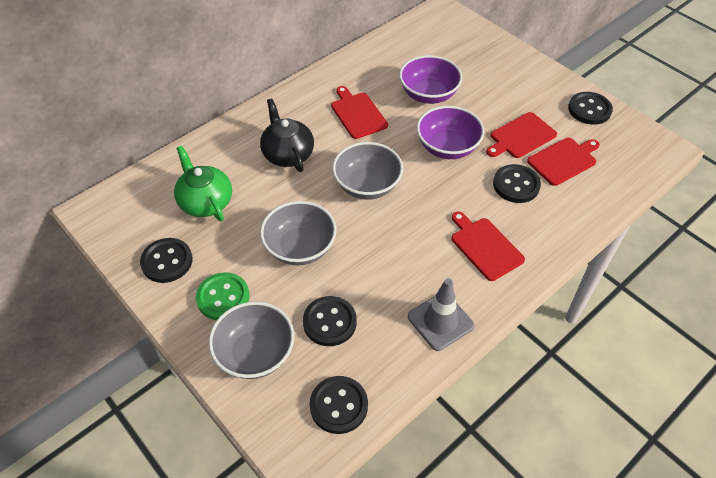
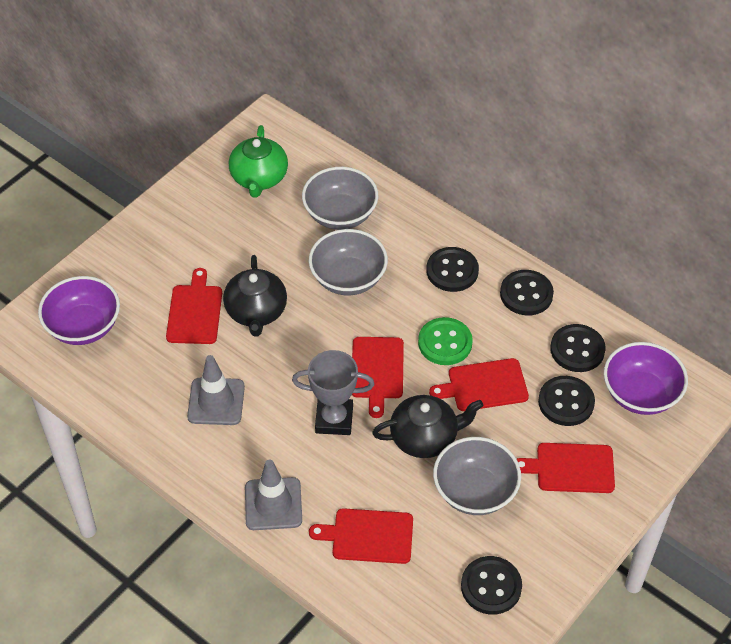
black teapot: [260,99,314,172] = 1 -> [223,255,287,337] [372,395,483,458] = 2
grey traffic cone: [408,278,474,351] = 1 -> [187,355,245,425] [245,460,302,530] = 2
grey trophy: none = 0 -> [292,350,375,435] = 1
red cutting board: [331,86,388,139] [451,212,525,281] [486,112,557,158] [527,138,600,186] = 4 -> [166,268,222,344] [309,508,413,564] [352,337,404,418] [429,358,529,411] [517,443,615,493] = 5

